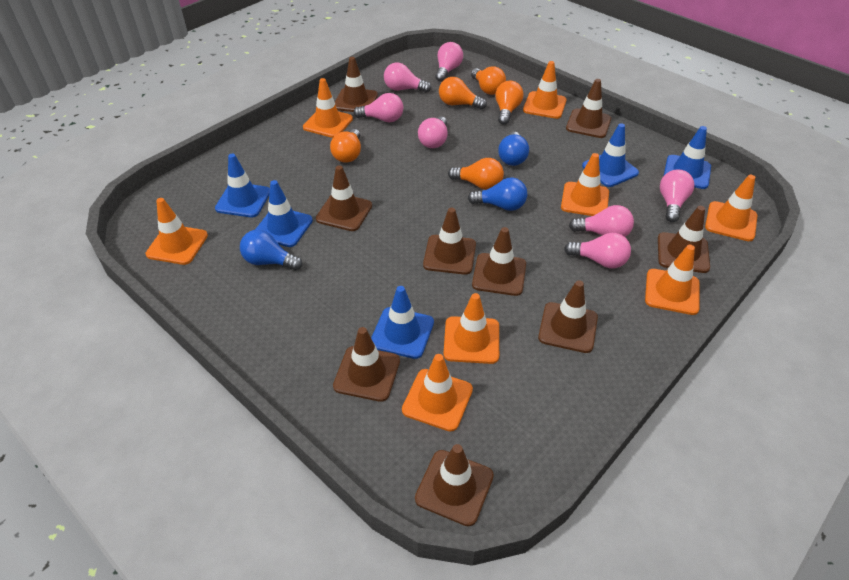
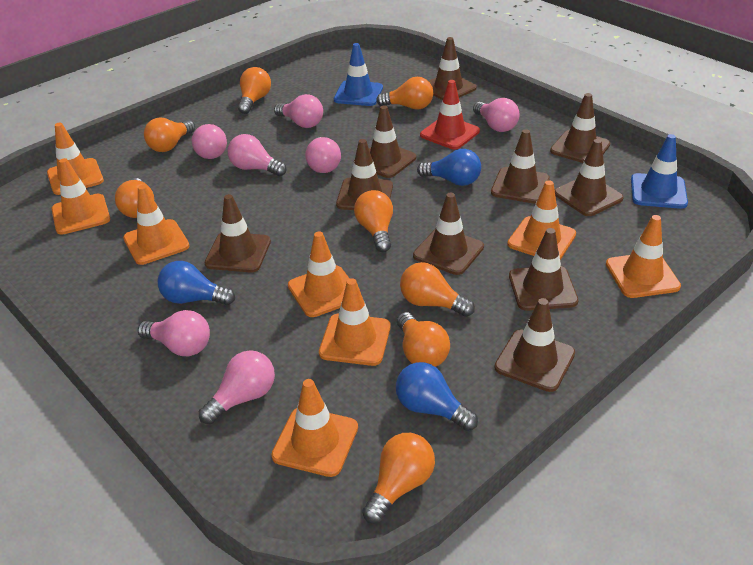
blue traffic cone: [215,154,270,217] [255,180,313,247] [371,286,434,359] [582,123,639,187] [664,126,711,189] = 5 -> [334,43,383,106] [631,134,688,209] = 2
brown traffic cone: [316,165,372,231] [333,327,400,402] [335,57,378,112] [415,444,494,526] [423,208,476,275] [472,227,526,296] [538,280,598,353] [566,79,611,138] [658,206,710,273] = 9 -> [205,194,271,272] [336,139,393,210] [354,106,416,178] [413,193,484,275] [429,37,477,100] [491,129,550,204] [494,298,575,392] [509,228,578,311] [550,93,610,163] [555,139,624,216] = 10
orange light bulb: [330,129,361,163] [439,77,487,109] [448,158,504,190] [471,66,506,95] [495,80,524,125] = 5 -> [115,178,154,218] [144,118,195,152] [238,67,271,114] [354,190,393,252] [362,433,435,524] [376,77,433,110] [397,312,450,367] [400,262,475,317] = 8
red traffic cone: none = 0 -> [420,80,480,149] = 1

